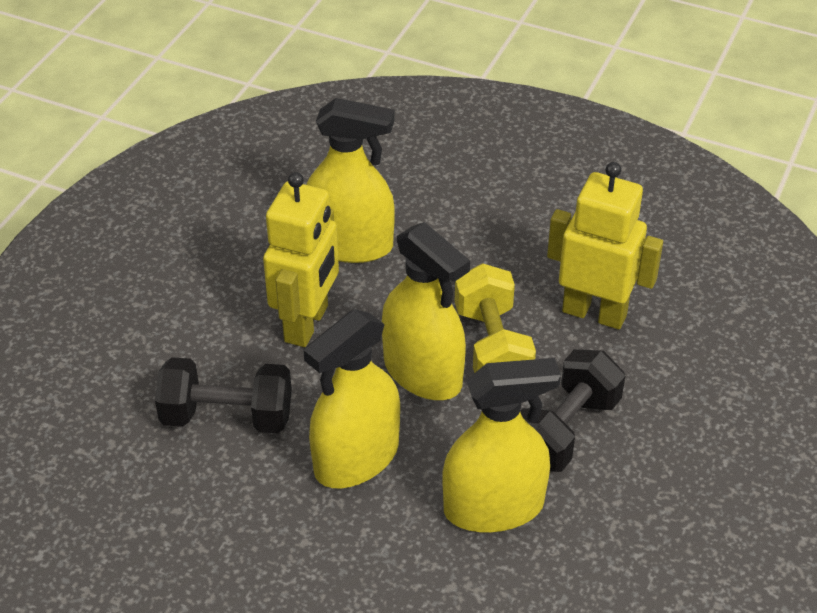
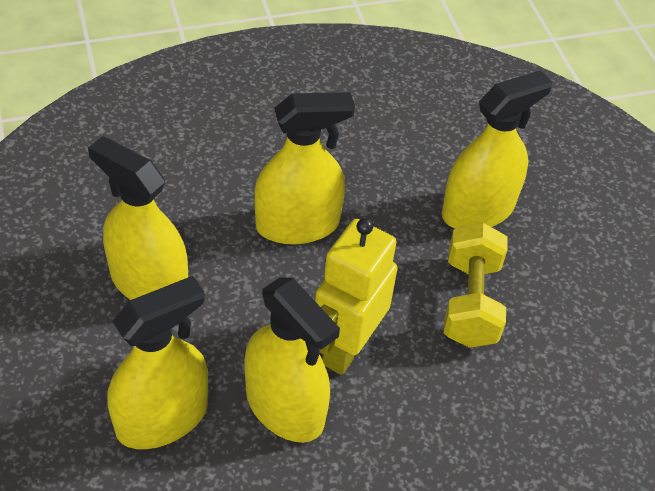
black dumbbell: [155,357,292,433] [520,349,625,472] = 2 -> none = 0
yellow robot: [263,172,339,347] [547,162,663,329] = 2 -> [315,218,398,375] = 1
yellow spray bottle: [303,309,400,488] [306,98,395,263] [382,222,470,400] [442,358,561,533] = 4 -> [88,136,188,300] [107,276,208,449] [244,277,340,442] [254,92,355,244] [442,70,552,229] = 5

